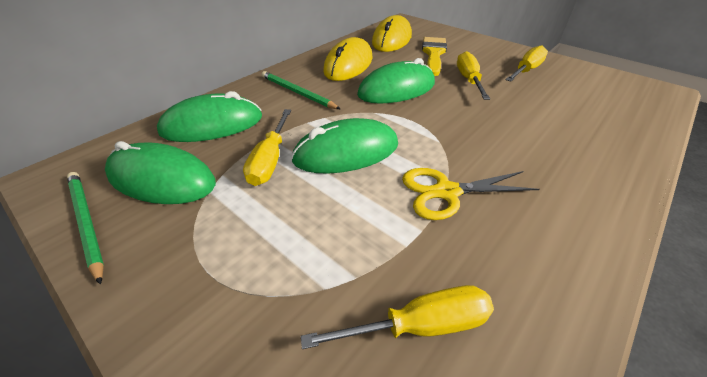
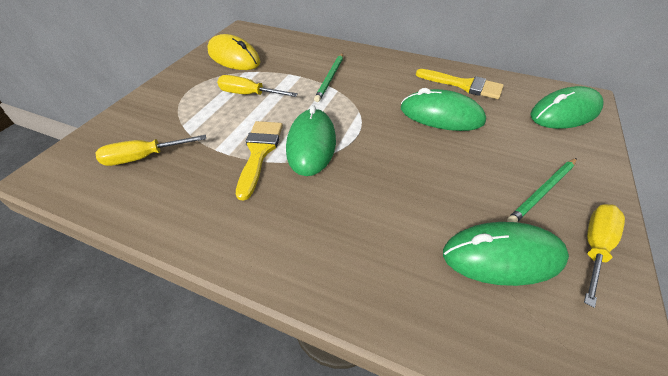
yellow brush: [422,37,447,76] = 1 -> [236,121,283,200] [416,69,504,99] = 2
yellow mouse: [323,37,372,81] [372,15,412,52] = 2 -> [207,34,261,70] = 1
yellow scissors: [402,168,539,220] = 1 -> none = 0
yellow screwdriver: [243,109,291,186] [301,285,494,349] [457,51,490,100] [505,45,548,82] = 4 -> [95,135,206,166] [217,75,298,97] [584,204,625,308] = 3

